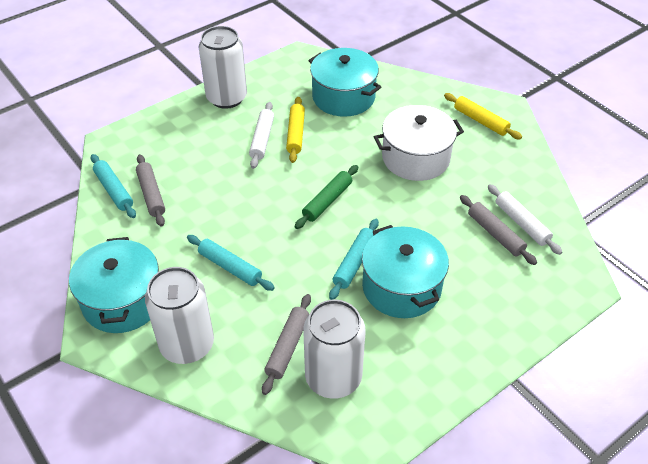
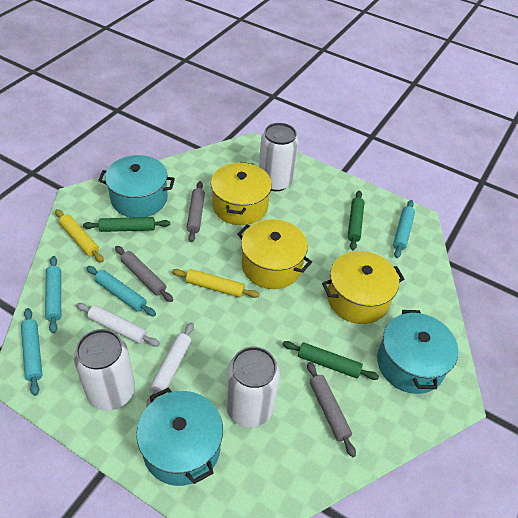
green rolling pin: [295,165,358,229] = 1 -> [83,217,170,232] [282,341,379,380] [348,191,364,250] = 3
turquoise rolling pin: [91,154,136,218] [187,235,275,291] [329,219,379,300] = 3 -> [21,308,42,396] [45,256,61,333] [87,266,156,316] [393,200,415,258] = 4
white pot: [374,105,464,181] = 1 -> none = 0
yellow pot: none = 0 -> [211,162,272,225] [237,219,312,289] [322,251,404,324] = 3

